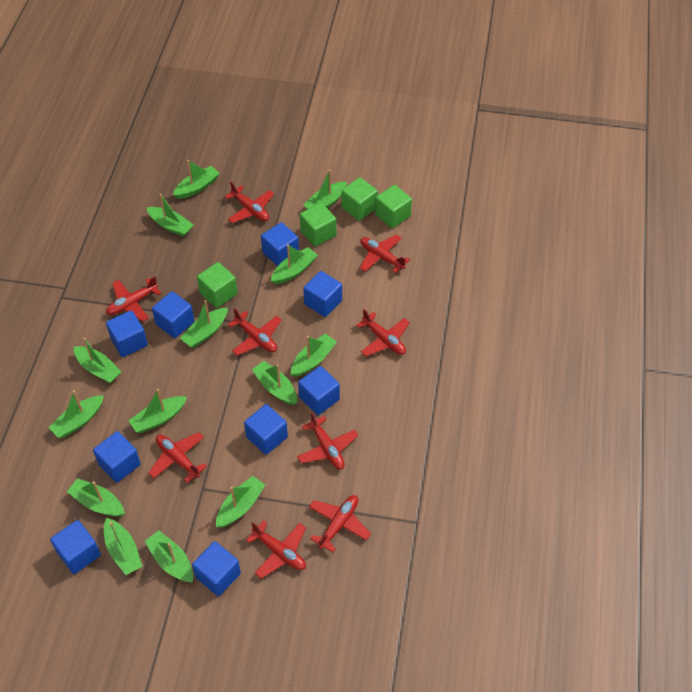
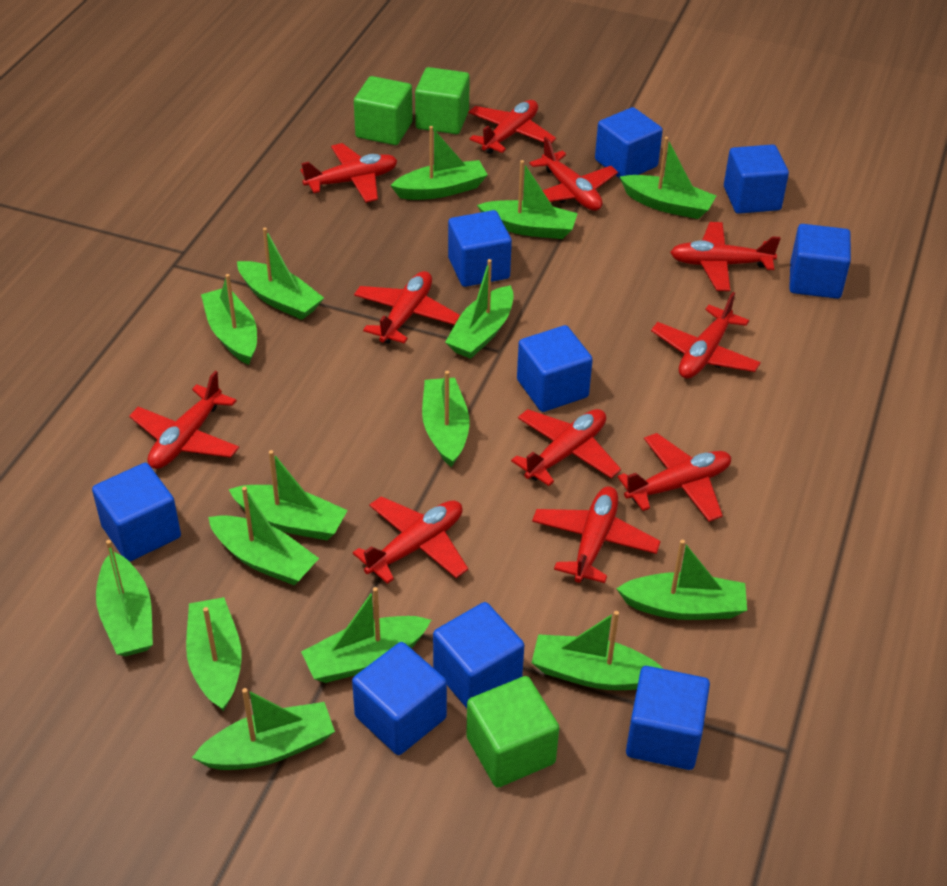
green boat: [48,390,104,438] [67,478,125,516] [74,338,121,383] [104,518,143,575] [128,389,187,433] [144,530,193,582] [146,193,193,237] [173,160,220,199] [180,300,228,348] [216,476,265,528] [252,361,297,405] [271,245,318,284] [291,333,337,377] [303,170,347,209] = 14 -> [96,540,153,656] [186,597,242,711] [192,688,335,770] [201,274,257,365] [208,486,319,585] [228,450,348,540] [237,228,324,320] [301,587,431,683] [390,126,488,200] [422,371,469,467] [445,259,514,359] [477,160,578,239] [532,611,663,690] [616,540,747,620] [620,137,716,219] = 15
green cube: [197,262,237,308] [300,203,336,247] [341,177,378,221] [375,185,412,228] = 4 -> [354,76,413,145] [415,67,470,134] [466,676,559,788] = 3
red plane: [106,276,162,322] [148,432,207,483] [225,182,274,223] [228,308,281,356] [246,520,306,579] [297,412,358,469] [309,495,371,552] [356,309,410,356] [360,234,410,273] = 9 -> [129,371,239,469] [300,143,398,203] [353,496,468,584] [354,271,460,344] [468,100,556,154] [511,409,621,486] [529,137,618,211] [532,486,661,583] [618,433,731,522] [651,292,761,379] [670,222,781,291] = 11

